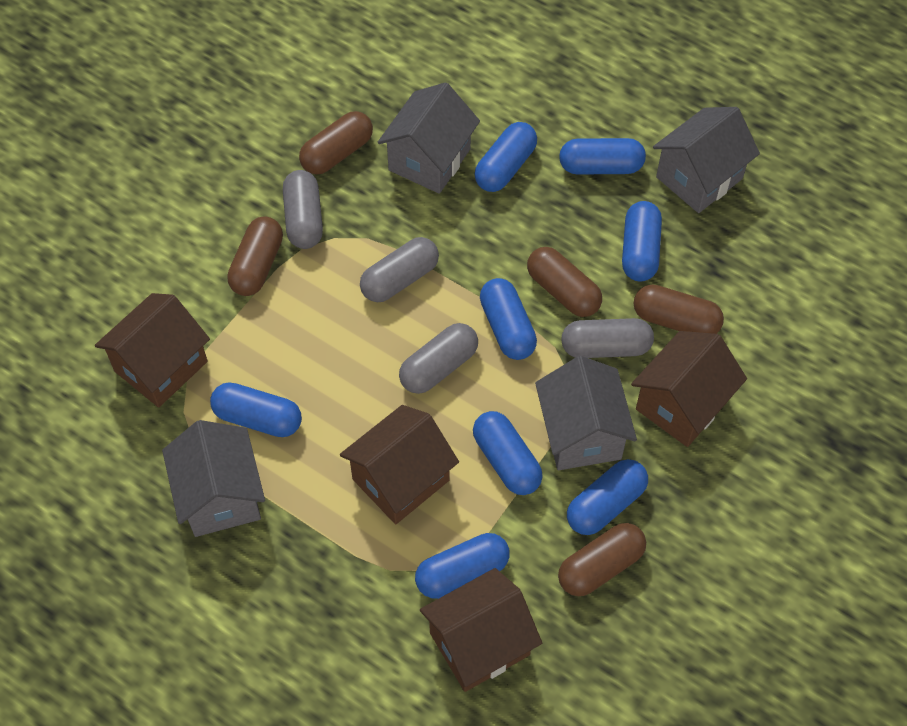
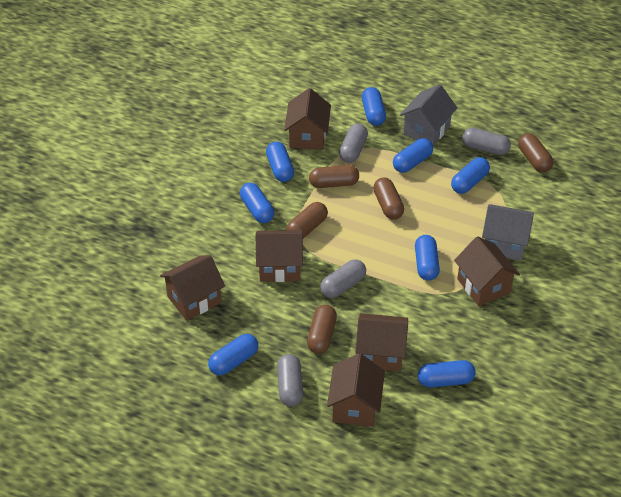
brown house: [95,293,210,407] [340,405,459,524] [420,568,542,692] [631,331,747,447] = 4 -> [160,255,225,321] [256,230,303,282] [284,88,331,150] [327,353,385,427] [355,313,408,372] [454,236,520,306] = 6
grey house: [162,420,265,537] [378,82,480,194] [535,356,637,470] [653,107,760,213] = 4 -> [400,84,457,146] [482,204,534,261] = 2

